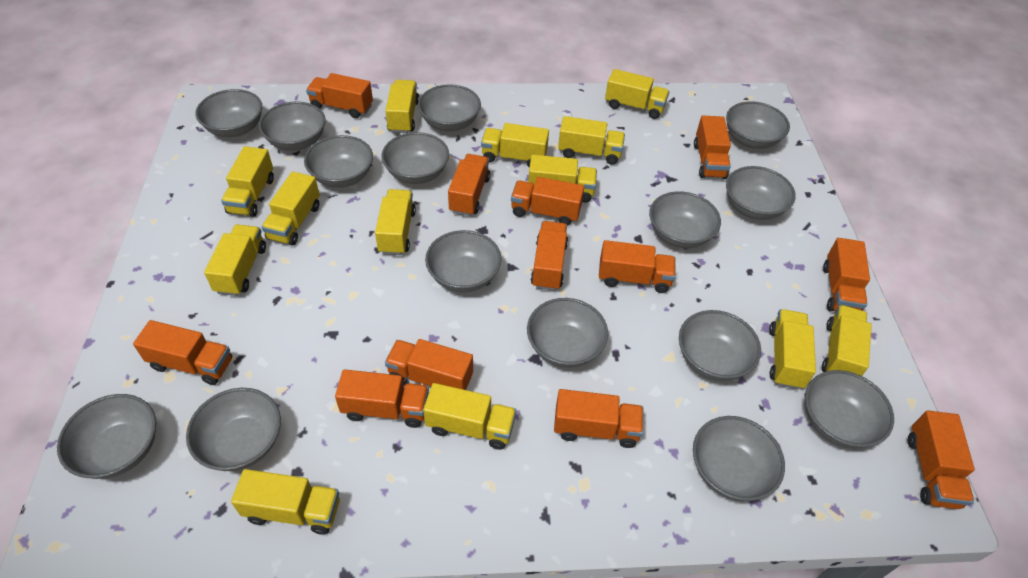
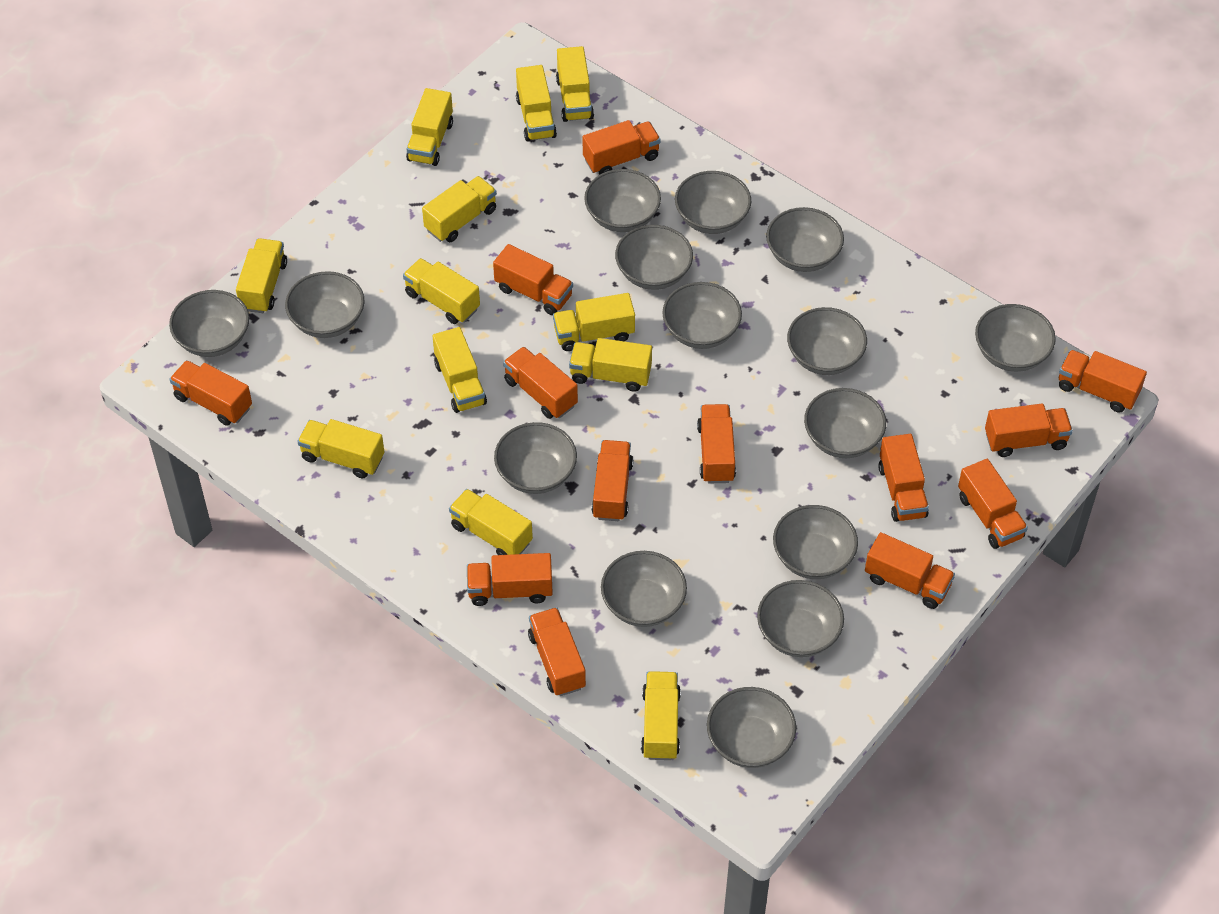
orange truck: [133,320,232,385] [306,73,373,118] [335,369,429,428] [385,339,473,390] [448,154,490,216] [511,177,584,226] [531,221,568,291] [554,389,643,448] [599,240,676,293] [694,116,731,179] [823,238,870,311] [908,410,975,509] = 12 -> [169,360,252,426] [467,553,553,606] [493,244,573,315] [503,347,578,419] [528,608,586,696] [583,120,661,175] [591,440,633,521] [697,404,736,483] [865,532,955,609] [878,434,929,522] [958,459,1028,549] [985,404,1073,457] [1059,350,1147,412] = 13
yellow truck: [204,224,266,296] [221,146,274,217] [231,469,340,535] [262,172,320,246] [375,189,416,255] [385,80,419,133] [423,383,516,450] [481,123,549,168] [528,155,597,202] [558,116,625,165] [605,69,669,119] [769,309,816,389] [822,305,872,376] = 13 -> [236,238,287,313] [297,419,384,479] [403,258,480,324] [406,88,453,166] [422,176,497,242] [432,327,487,413] [449,489,533,555] [516,65,557,142] [553,293,635,351] [556,46,594,122] [569,338,652,392] [641,671,681,760] = 12

